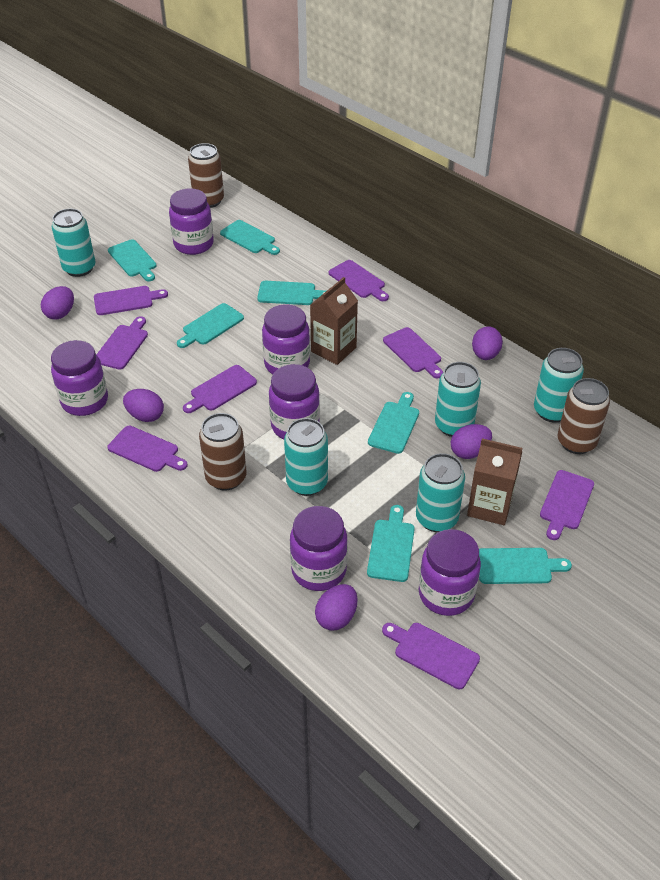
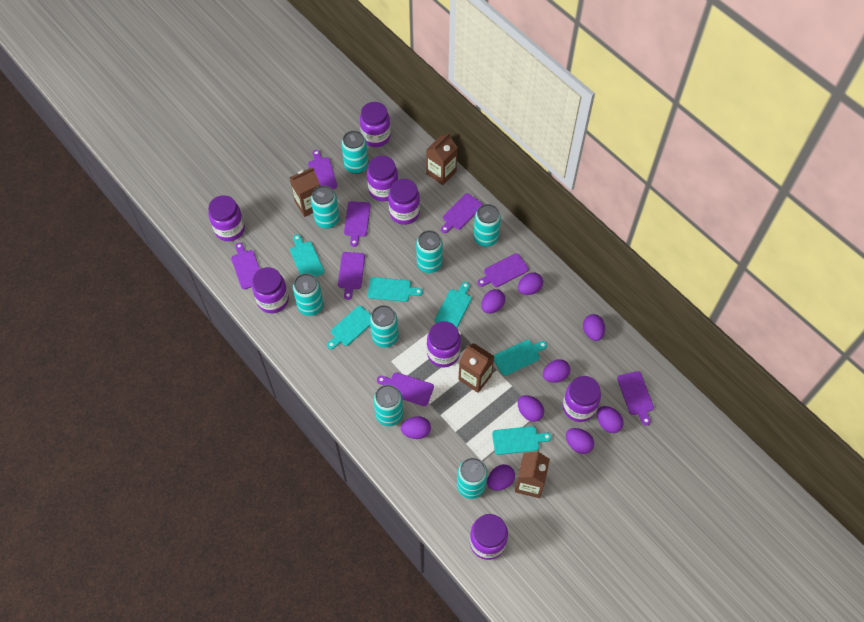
brown can: [188,143,224,208] [199,413,247,491] [558,378,610,454] = 3 -> none = 0
brown carton: [310,277,358,365] [467,438,522,525] = 2 -> [289,168,320,217] [426,133,458,185] [458,343,495,393] [515,450,550,498] = 4
purple egg: [41,286,74,320] [123,389,164,422] [315,584,357,631] [451,424,492,459] [472,327,503,360] = 5 -> [401,416,431,439] [481,289,505,313] [487,464,515,491] [518,272,543,295] [518,395,544,422] [543,359,570,383] [566,428,594,454] [583,314,605,341] [597,406,624,433] = 9
purple jar: [51,340,108,416] [169,188,214,255] [262,304,310,374] [269,364,320,439] [290,506,348,591] [419,529,481,616] = 6 -> [208,195,245,241] [252,267,289,313] [360,102,391,147] [367,156,398,201] [388,179,420,225] [427,321,461,367] [470,514,508,560] [563,376,601,422] = 8
turquoise can: [52,208,95,277] [284,418,328,496] [416,453,465,532] [435,362,481,437] [534,348,584,422] = 5 -> [293,273,323,316] [311,185,339,229] [341,131,368,174] [370,305,398,348] [373,385,403,426] [416,230,443,273] [457,458,487,499] [473,204,501,247] = 8
turquoise cutting board: [108,239,157,281] [177,303,244,348] [220,220,280,255] [257,281,326,305] [367,505,415,582] [368,392,419,454] [479,548,572,584] = 7 -> [290,234,324,277] [327,306,371,349] [368,277,423,302] [435,282,472,327] [492,426,552,455] [494,340,547,376] = 6

